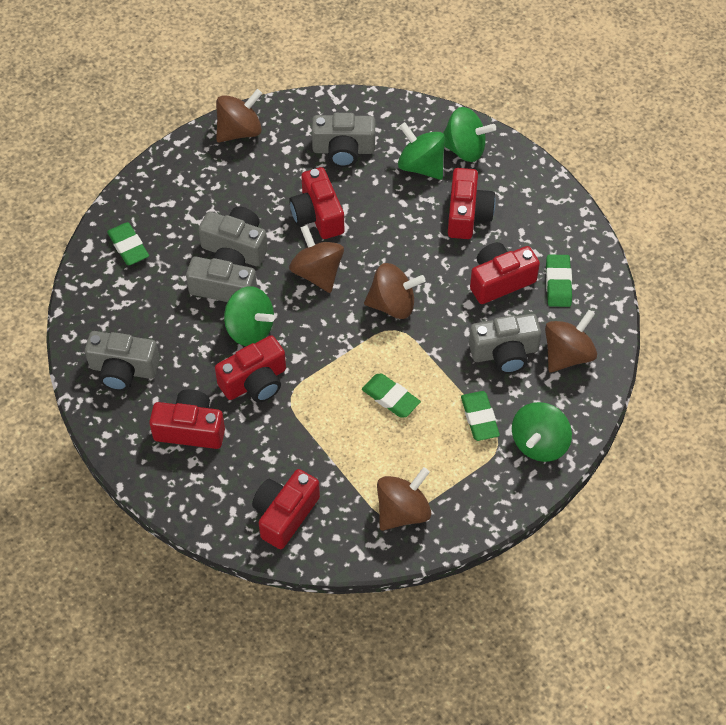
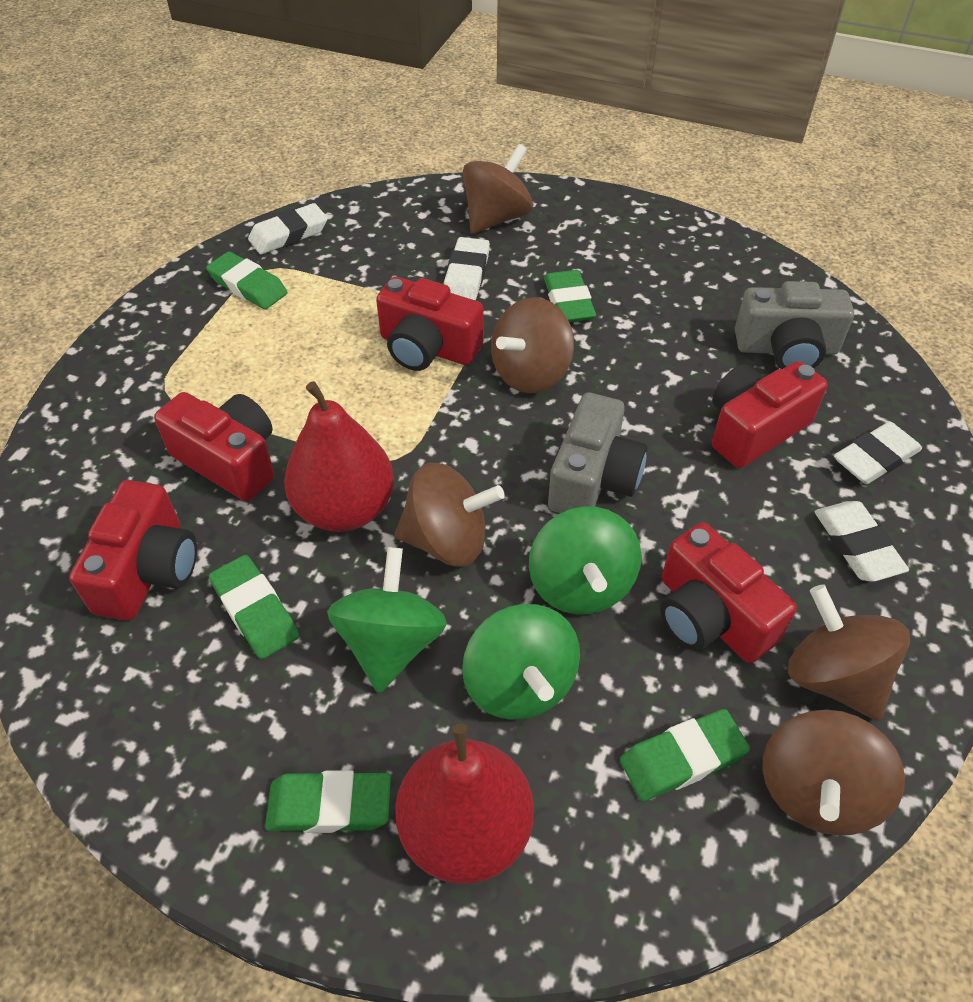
green eraser: [107,222,149,265] [362,374,421,418] [461,391,500,441] [546,255,572,307] = 4 -> [206,251,288,309] [209,555,299,659] [265,770,391,833] [544,270,596,322] [620,709,750,801] = 5
green spinning top: [224,286,275,346] [398,122,445,180] [443,107,496,162] [512,402,572,462] = 4 -> [327,547,447,693] [462,604,580,719] [529,506,642,614] = 3
grey camera: [85,331,160,391] [186,248,257,302] [198,206,268,266] [312,113,375,167] [469,314,541,374] = 5 -> [548,392,647,513] [735,281,854,369] = 2
red camera: [149,389,225,449] [215,335,286,403] [252,469,320,549] [289,167,344,239] [448,168,496,239] [470,242,540,304] = 6 -> [69,480,197,621] [154,392,274,501] [376,277,483,371] [660,522,797,663] [712,361,828,468] = 5
red pear: none = 0 -> [284,381,394,532] [395,723,534,884] = 2
white eraser: none = 0 -> [248,203,328,254] [444,237,490,300] [815,501,909,582] [834,421,922,484] = 4

